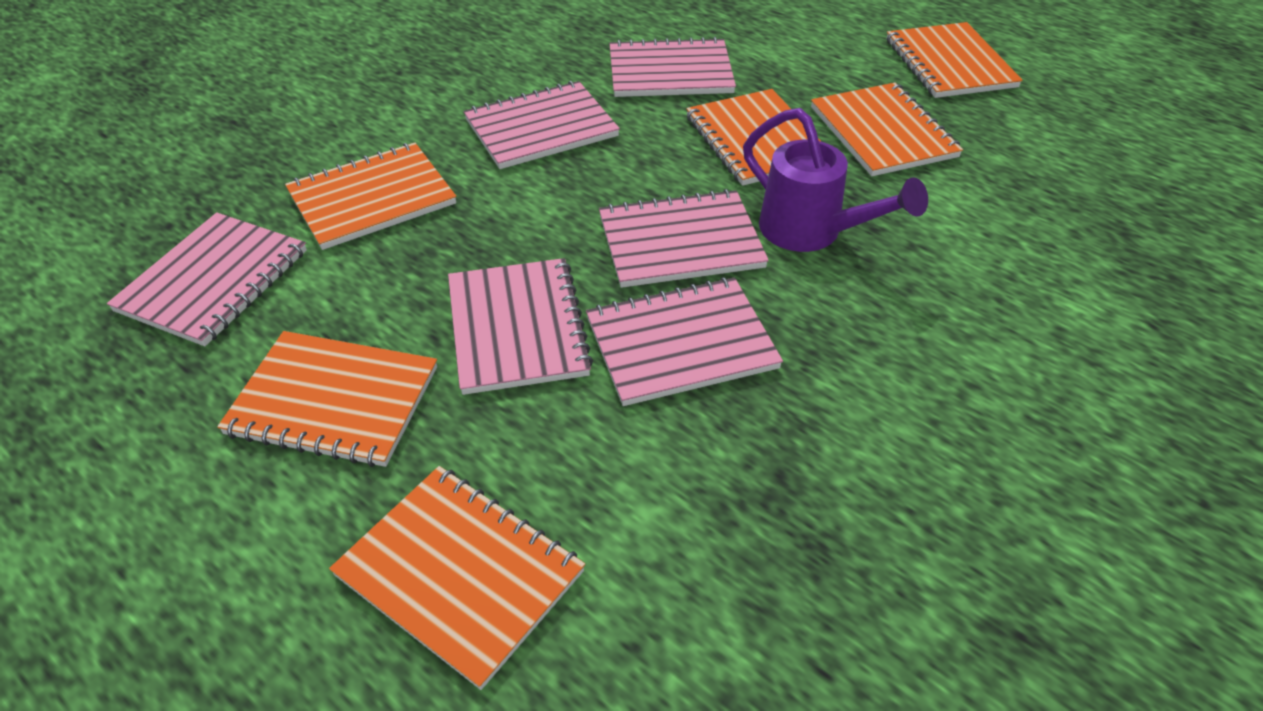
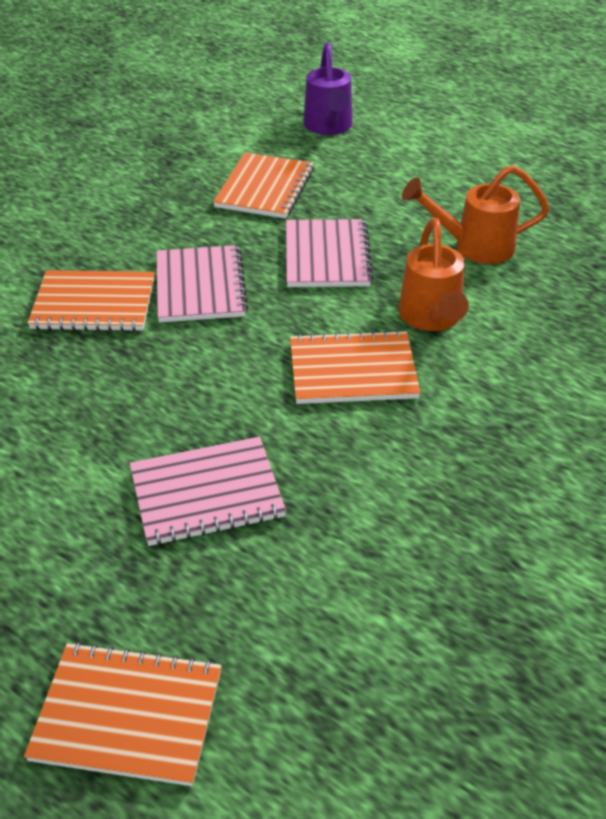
orange notebook: [217,331,437,467] [285,143,456,250] [329,466,585,690] [686,89,822,186] [811,83,963,176] [887,22,1023,98] = 6 -> [24,642,222,786] [28,270,155,331] [213,152,314,219] [290,330,421,404] = 4
orange watering can: none = 0 -> [399,218,469,331] [402,165,549,264] = 2
pink notebook: [107,212,307,346] [448,258,593,395] [464,81,620,169] [586,277,783,406] [599,189,769,288] [609,37,736,97] = 6 -> [130,437,286,546] [156,245,248,323] [286,219,374,287] = 3

